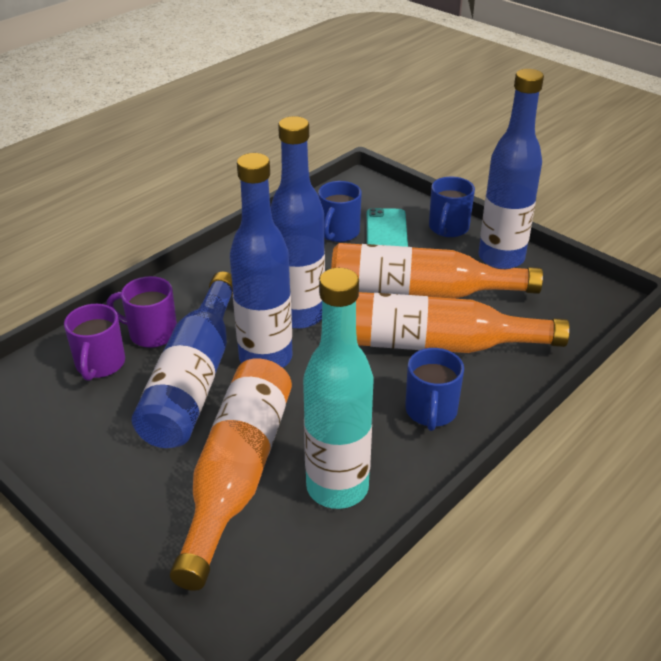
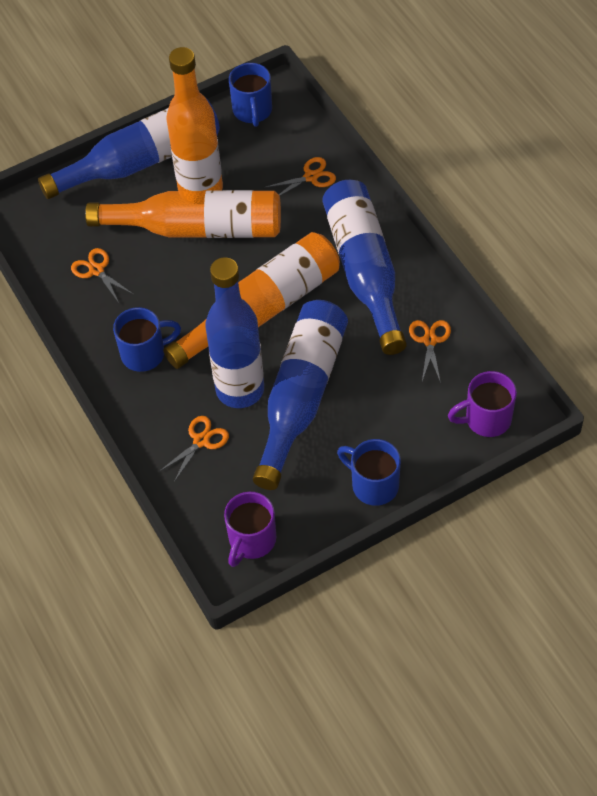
orange scissors: none = 0 -> [71,248,133,303] [160,416,229,482] [264,157,336,196] [409,320,451,383] = 4
turquoise bottle: [303,268,374,509] = 1 -> none = 0
turquoise phone: [367,208,408,247] = 1 -> none = 0

